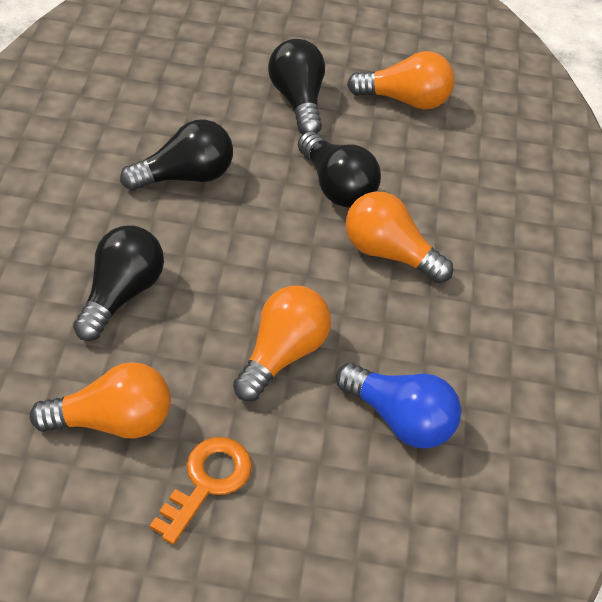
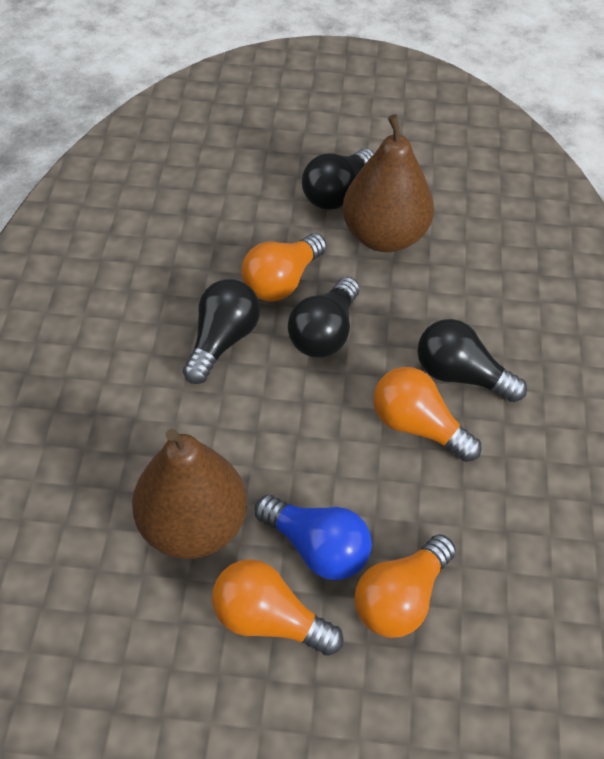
brown pear: none = 0 -> [132,429,247,559] [343,114,434,252] = 2
orange key: [150,437,252,545] = 1 -> none = 0

